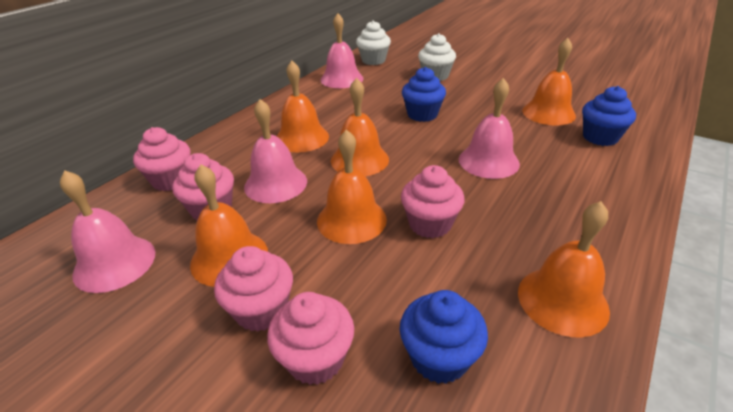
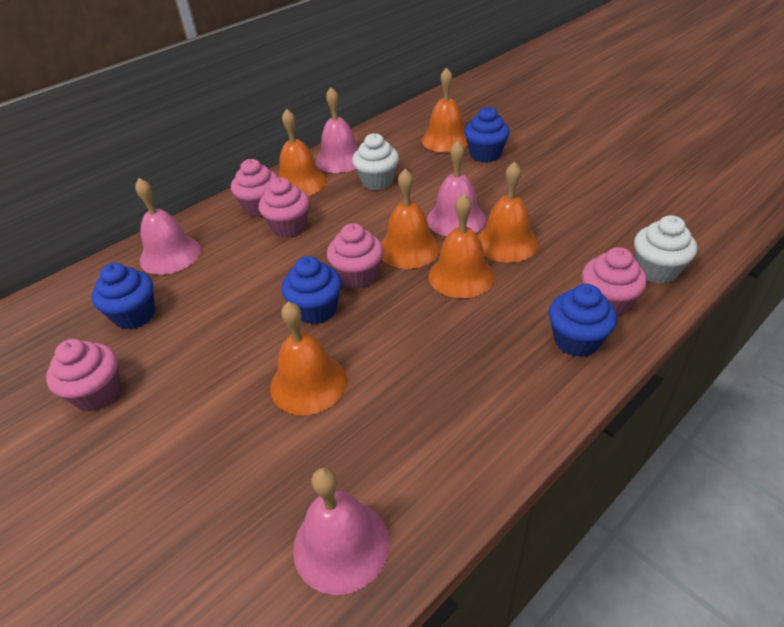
blue cupcake: [400,290,488,384] [402,67,446,122] [582,86,636,146] = 3 -> [91,263,155,329] [281,256,341,324] [464,106,510,162] [549,284,617,357] = 4

